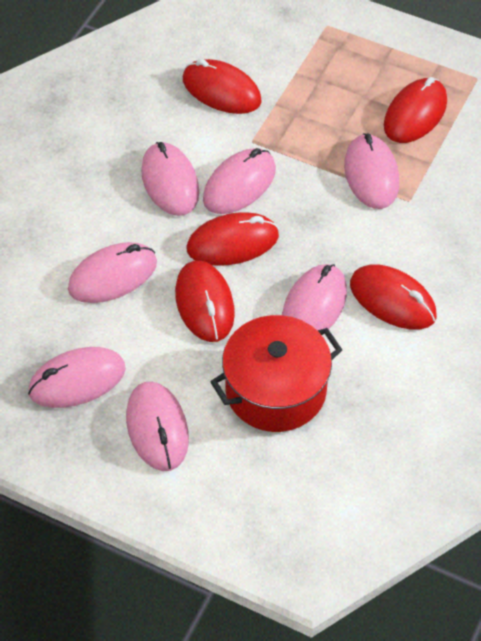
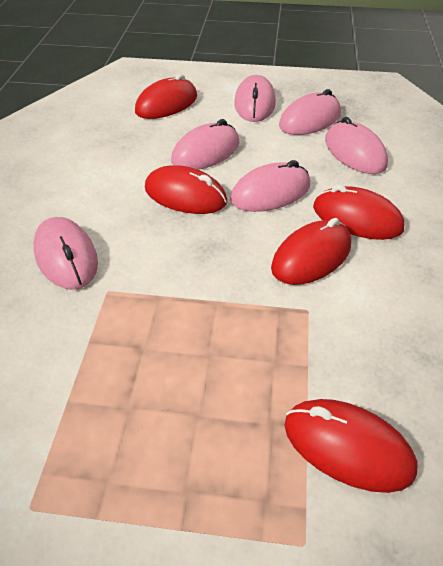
pink mouse: [28,347,126,408] [68,242,157,303] [126,382,189,471] [141,142,199,216] [203,148,276,214] [282,264,347,331] [344,133,399,209] = 7 -> [33,217,98,290] [171,119,240,170] [230,160,310,212] [234,75,276,122] [279,89,341,135] [325,117,388,174] = 6
red pot: [210,315,342,432] = 1 -> none = 0

